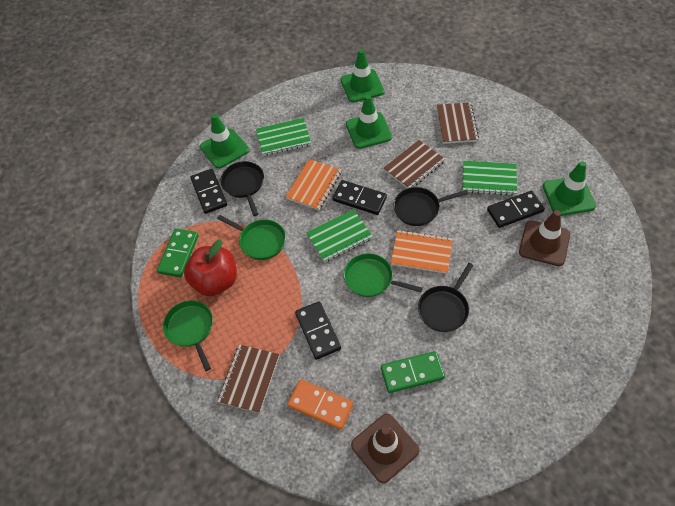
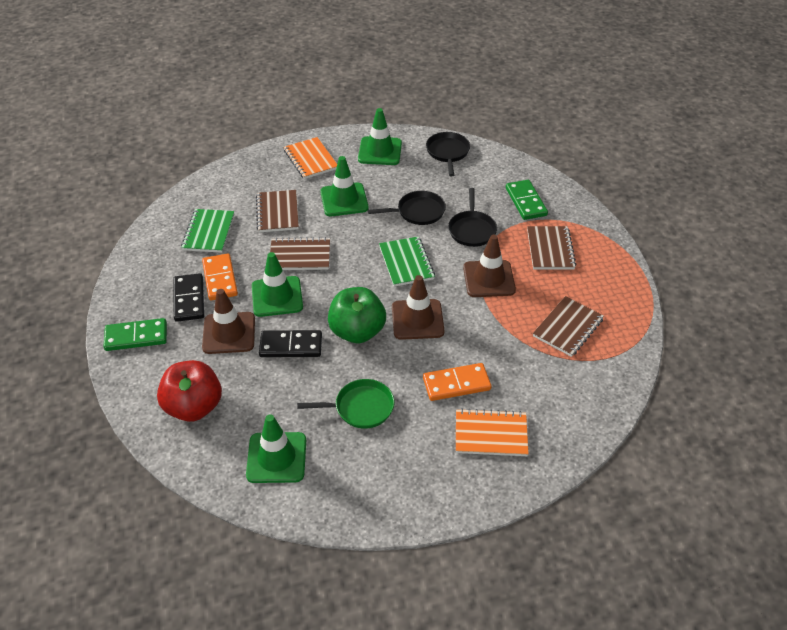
black domino: [190,169,227,214] [295,301,341,360] [332,180,387,215] [487,191,545,228] = 4 -> [173,273,204,322] [259,330,322,357] = 2
brown notebook: [218,344,279,413] [383,140,445,188] [437,102,479,144] = 3 -> [256,190,299,232] [270,237,330,270] [527,226,577,270] [533,296,604,357] = 4
brown traffic cone: [351,414,420,483] [519,210,570,266] = 2 -> [202,289,255,354] [392,275,444,340] [463,235,516,297] = 3
green apple: none = 0 -> [328,287,386,343] = 1
green notebook: [256,118,311,156] [306,209,373,262] [463,161,517,196] = 3 -> [181,209,234,253] [379,236,435,287] = 2
green pan: [163,300,213,371] [217,215,286,260] [344,253,423,297] = 3 -> [297,379,394,429] = 1
orange domino: [288,379,353,430] = 1 -> [202,253,238,301] [423,363,492,401] = 2

